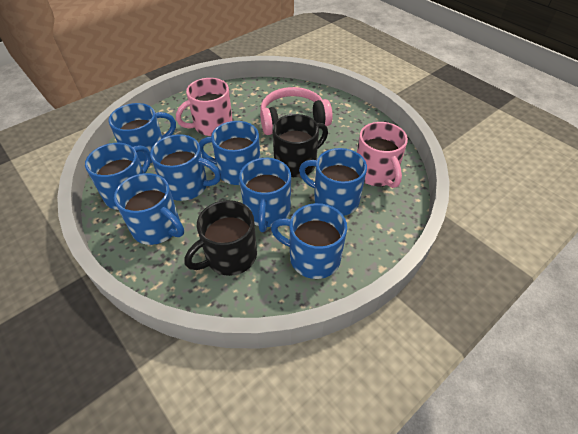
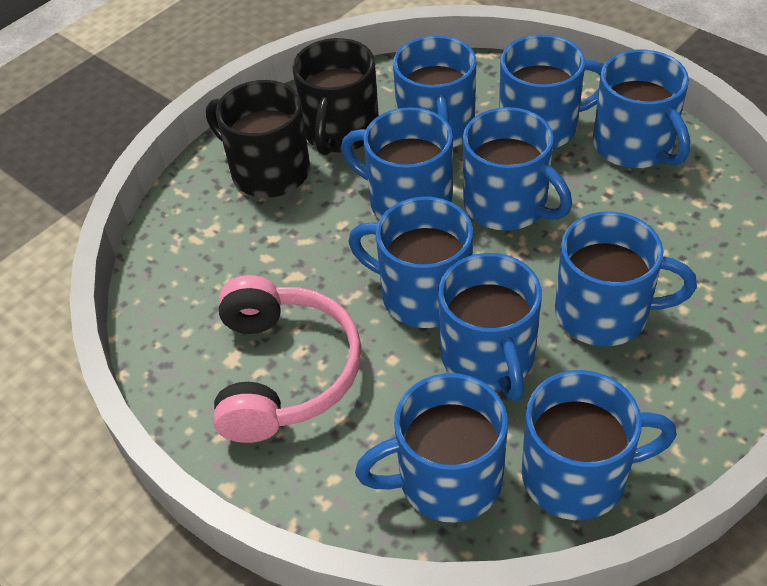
blue mug: [85,143,151,210] [109,103,176,165] [114,173,184,245] [150,134,221,201] [199,121,260,185] [239,158,291,232] [271,203,347,279] [299,148,367,216] = 8 -> [341,107,453,220] [348,197,473,328] [355,373,508,523] [393,35,476,147] [438,253,542,401] [463,107,572,231] [499,35,604,149] [522,370,677,520] [555,211,697,346] [593,50,691,168] = 10
pink mug: [176,78,233,136] [357,122,408,188] = 2 -> none = 0

